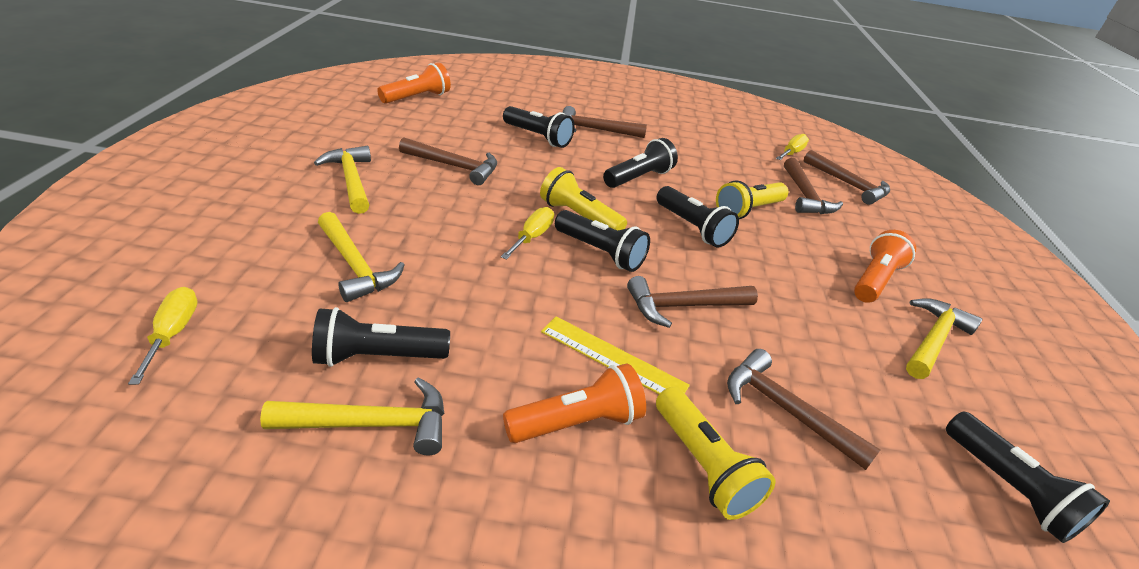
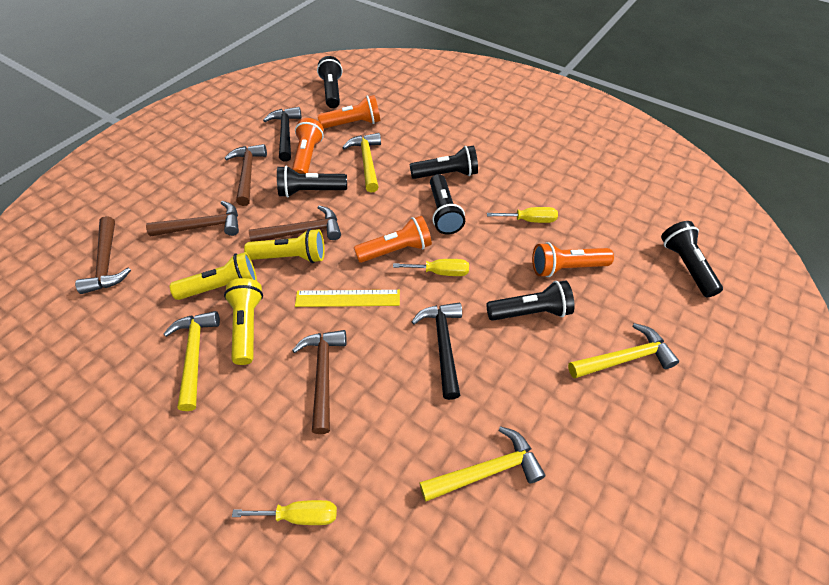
black hammer: none = 0 -> [263,107,302,162] [412,302,462,400] = 2
brown hammer: [399,138,497,185] [563,106,647,138] [627,276,758,328] [727,349,881,470] [784,158,843,214] [804,150,890,205] = 6 -> [75,216,131,294] [146,201,239,237] [225,144,267,206] [249,205,341,242] [292,330,347,434] = 5
orange flashlight: [377,63,451,104] [503,364,646,443] [854,230,916,303] = 3 -> [292,118,324,173] [317,95,380,129] [354,216,432,263] [532,242,614,277] = 4

